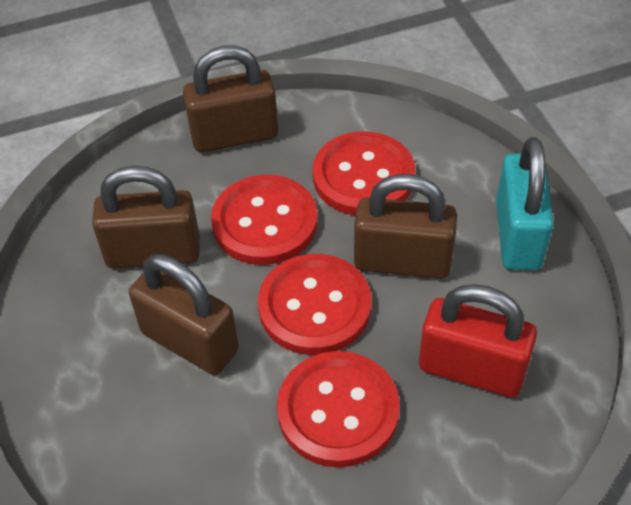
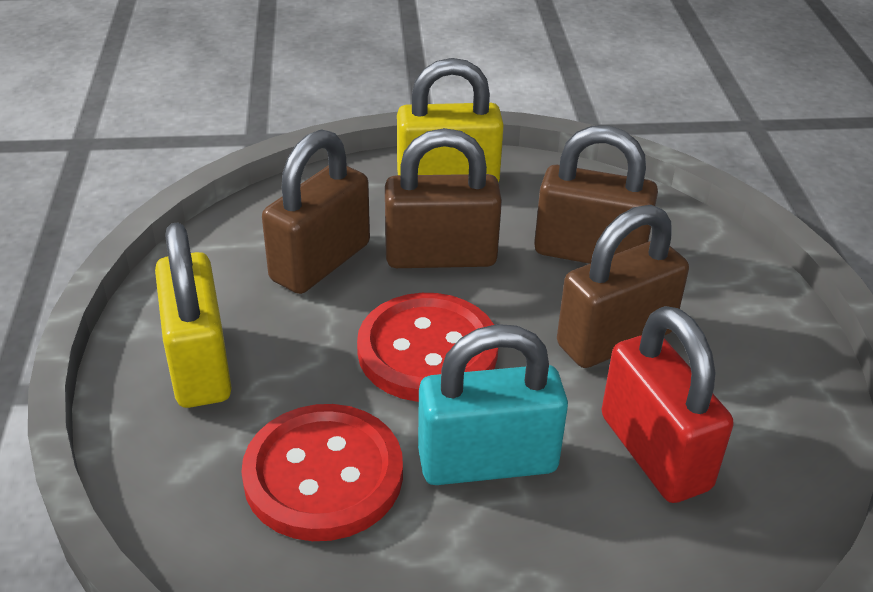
red button: [211,175,318,265] [258,254,371,355] [277,351,400,467] [313,132,415,216] = 4 -> [241,404,403,541] [357,293,498,402] = 2
yellow padlock: none = 0 -> [155,222,232,408] [397,58,504,183] = 2

